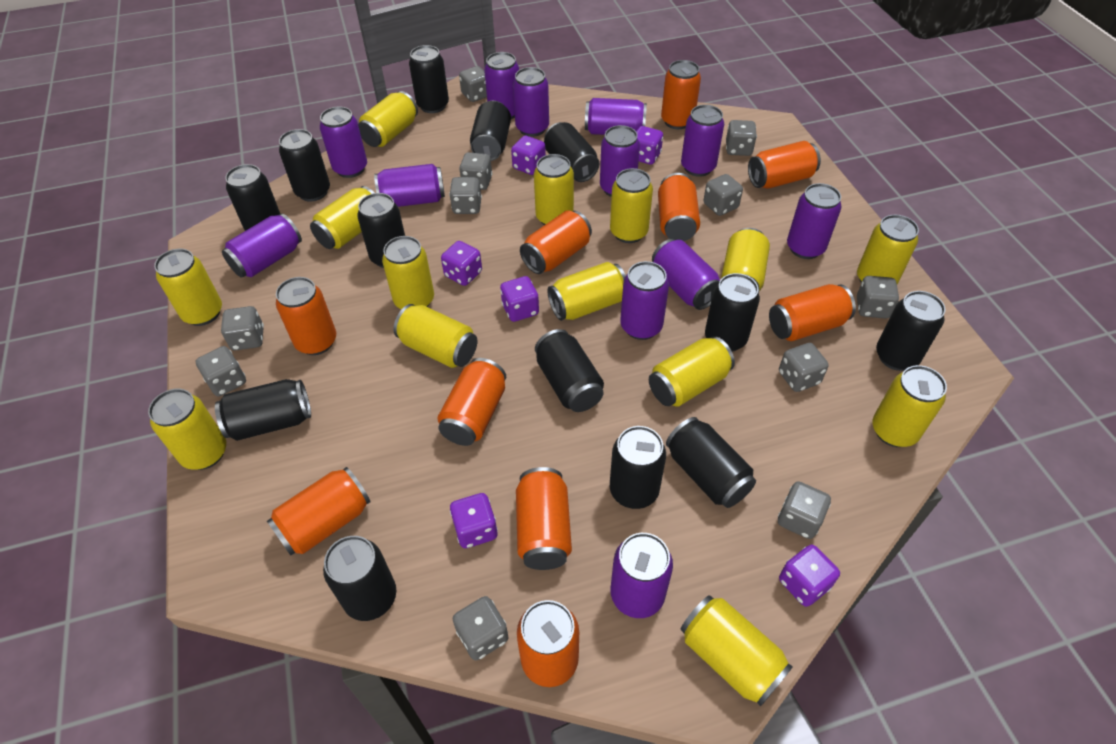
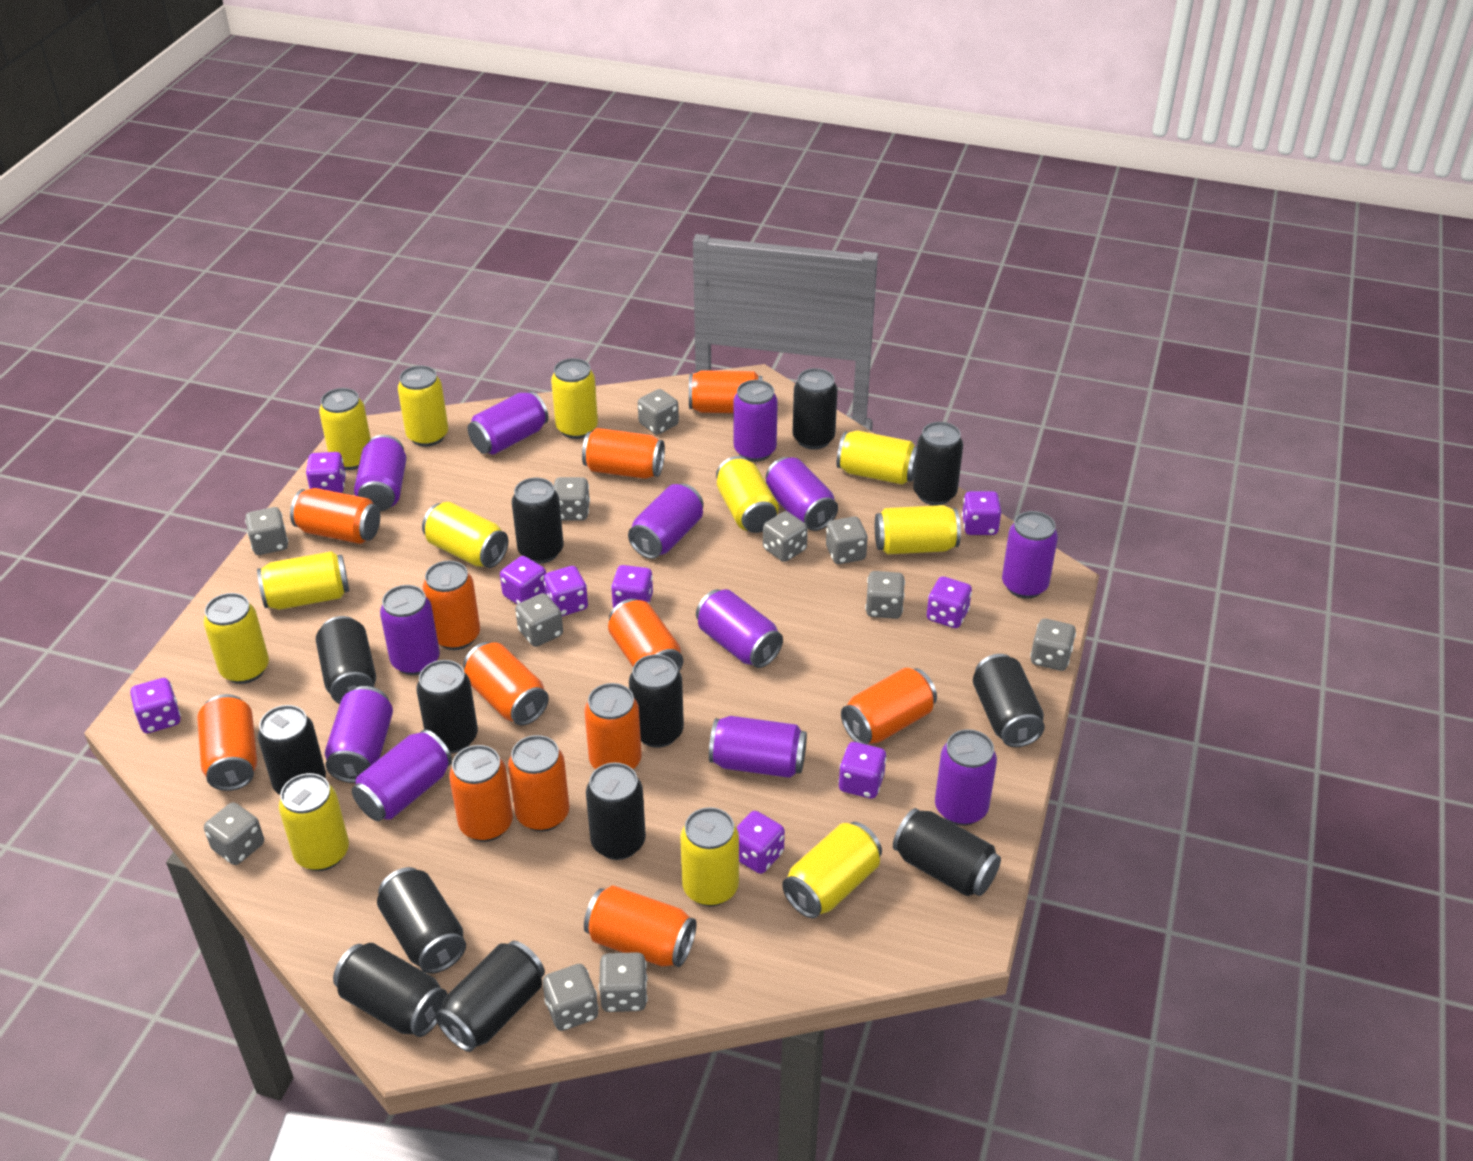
orange can: [267,467,371,556] [276,277,336,355] [437,358,506,446] [516,467,572,570] [517,600,579,687] [520,210,592,274] [658,173,700,241] [661,60,701,129] [748,141,821,189] [769,284,856,341] = 10 -> [198,694,257,791] [290,488,380,544] [423,560,480,650] [449,745,513,842] [463,642,549,726] [508,735,570,832] [582,428,665,479] [584,886,697,967] [585,683,642,769] [608,599,683,671] [689,370,763,413] [841,668,937,745] = 12
purple dice: [441,241,482,286] [450,493,498,548] [500,276,539,322] [511,136,546,175] [636,126,663,165] [779,545,840,607] = 6 -> [130,678,181,733] [306,452,346,493] [500,556,546,604] [543,566,588,616] [611,565,653,608] [737,811,785,874] [838,742,887,799] [927,576,972,628] [962,491,1001,535] = 9
yellow can: [148,389,226,470] [154,249,222,326] [310,186,374,249] [358,91,418,147] [382,236,434,309] [393,304,477,368] [534,154,574,225] [547,262,626,321] [610,168,653,243] [649,336,735,407] [681,595,793,707] [721,228,770,293] [857,215,919,284] [872,365,947,447] = 14 -> [203,593,269,684] [257,551,349,610] [279,773,349,871] [319,388,371,470] [398,365,448,447] [422,502,508,568] [551,358,598,439] [680,807,739,906] [716,456,779,533] [782,822,882,919] [837,430,917,485] [875,505,961,554] = 12

